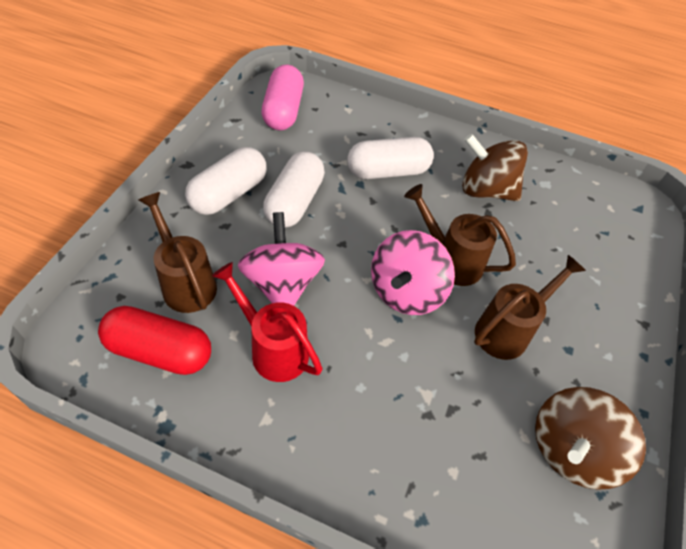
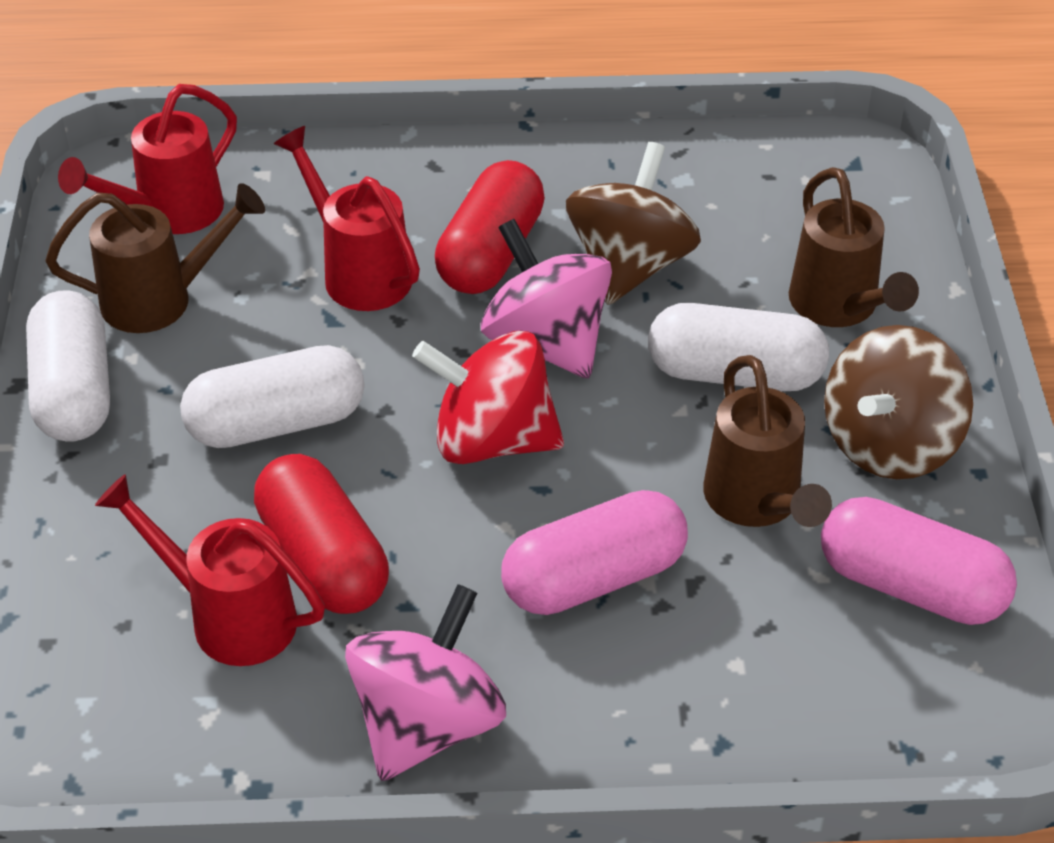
pink capsule: [262,65,304,130] = 1 -> [501,490,688,615] [821,497,1017,625] = 2
red capsule: [98,306,211,375] = 1 -> [254,454,389,614] [435,160,545,294] = 2
red spinning top: none = 0 -> [412,330,564,464] = 1
red watering can: [212,262,323,382] = 1 -> [58,84,237,234] [95,474,325,666] [274,126,420,311] = 3

